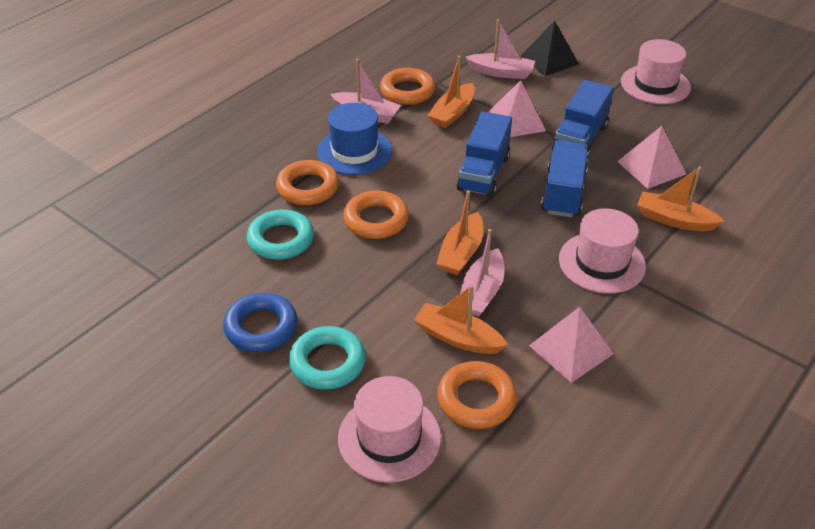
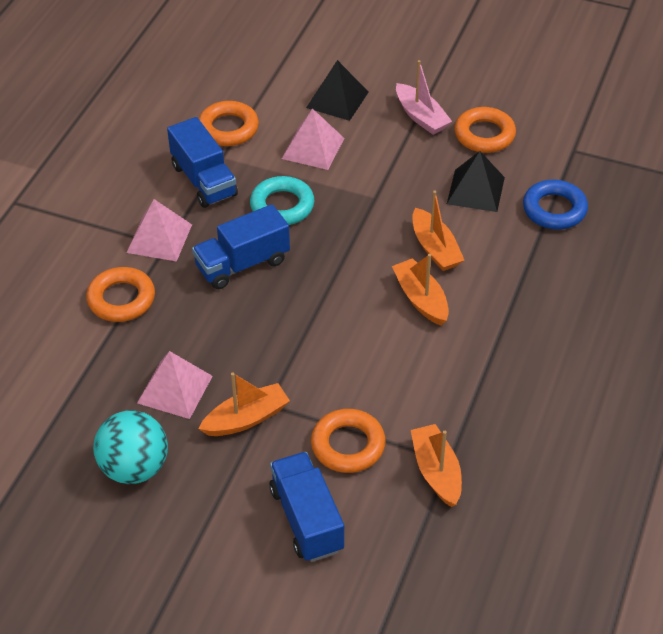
black pyramid: [520,20,579,76] = 1 -> [306,60,369,121] [447,151,505,212] = 2
blue hat: [317,103,392,175] = 1 -> none = 0
pink boat: [331,59,401,124] [460,229,504,317] [465,19,535,79] = 3 -> [396,60,452,135] = 1
pink hat: [338,376,441,483] [559,208,646,294] [621,39,691,104] = 3 -> none = 0
turquoise ball: none = 0 -> [93,410,168,484] = 1
turquoise ring: [247,209,314,260] [289,326,366,390] = 2 -> [250,176,314,225] = 1

